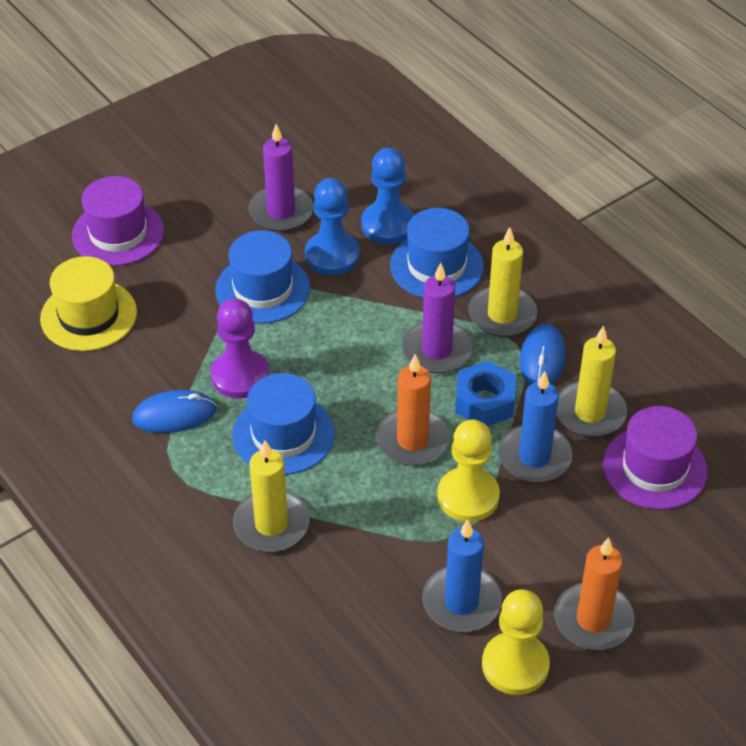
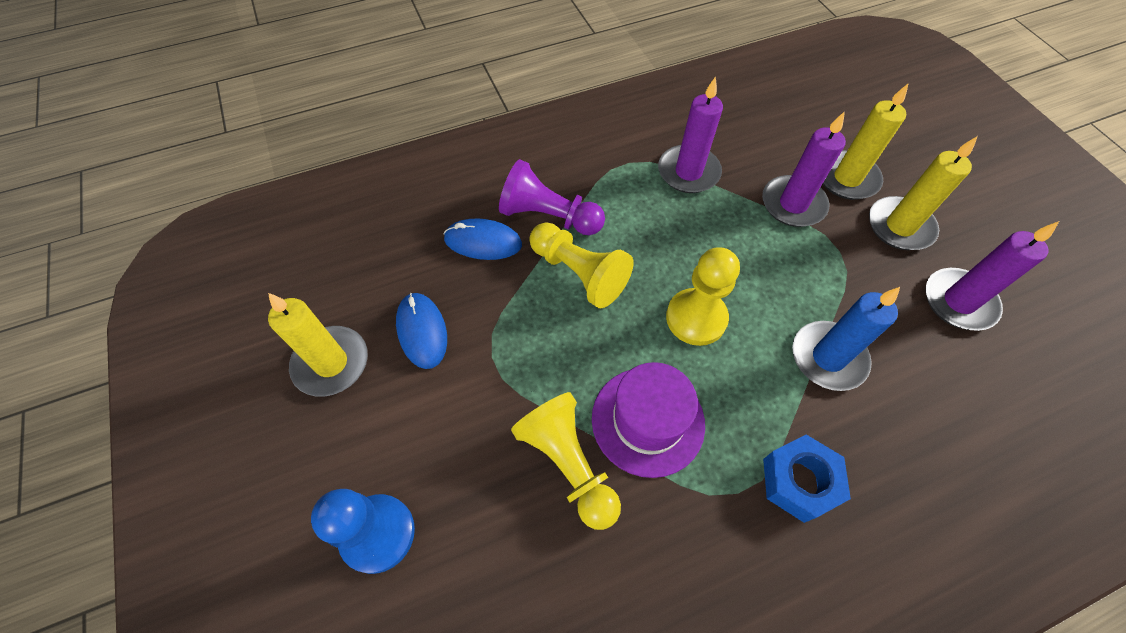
blue candle: [422,519,502,632] [498,371,572,482] = 2 -> [792,287,900,391] = 1
blue hat: [215,230,310,324] [232,373,335,475] [390,208,484,298] = 3 -> none = 0
blue pawn: [305,178,360,275] [361,148,414,244] = 2 -> [311,489,415,574] = 1
orange candle: [376,354,450,465] [554,537,635,650] = 2 -> none = 0
purple candle: [248,124,313,232] [402,263,472,373] = 2 -> [658,76,723,193] [762,111,846,227] [926,221,1059,331] = 3
purple hat: [72,176,164,266] [603,406,708,510] = 2 -> [592,362,705,478] = 1
yellow hat: [40,256,137,351] = 1 -> none = 0
yellow pawn: [437,419,500,522] [482,589,550,695] = 2 -> [511,392,621,530] [529,222,634,308] [666,247,740,346] = 3

